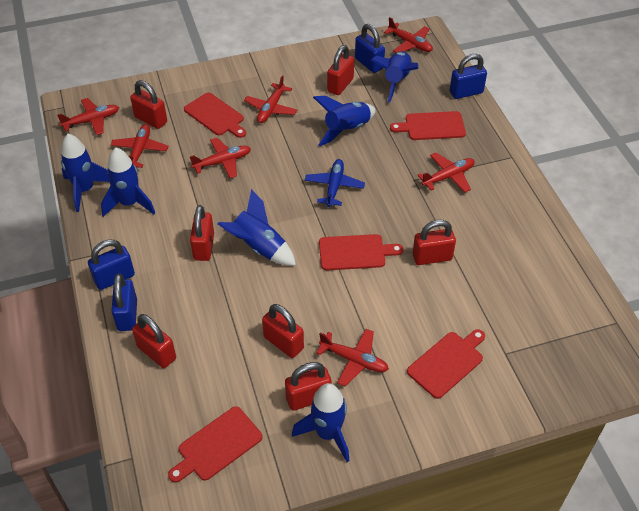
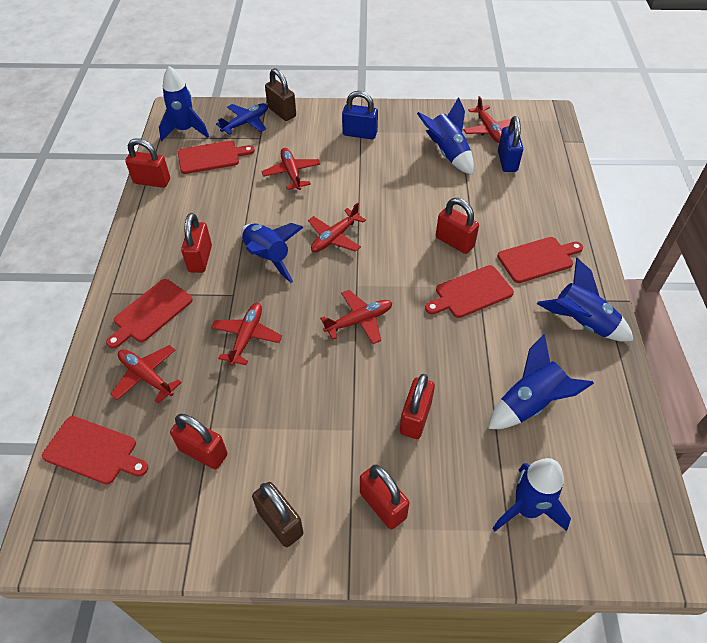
blue padlock: [88,240,135,290] [111,273,137,331] [355,24,385,73] [450,54,487,99] = 4 -> [342,91,378,139] [498,116,523,172] = 2
brown padlock: none = 0 -> [252,482,304,547] [265,68,296,121] = 2
red padlock: [130,80,167,129] [132,314,176,368] [190,205,214,261] [262,304,304,358] [285,362,332,411] [327,45,354,95] [412,220,456,265] = 7 -> [125,138,170,188] [170,414,228,469] [181,213,212,273] [360,464,409,529] [400,374,435,439] [436,198,479,254] = 6
red plane: [57,98,119,135] [110,124,169,168] [190,138,251,178] [244,75,297,123] [316,329,389,386] [384,17,433,53] [417,153,475,193] = 7 -> [110,345,182,403] [211,303,282,366] [261,148,320,190] [308,202,366,252] [320,290,392,344] [463,96,511,143] = 6

